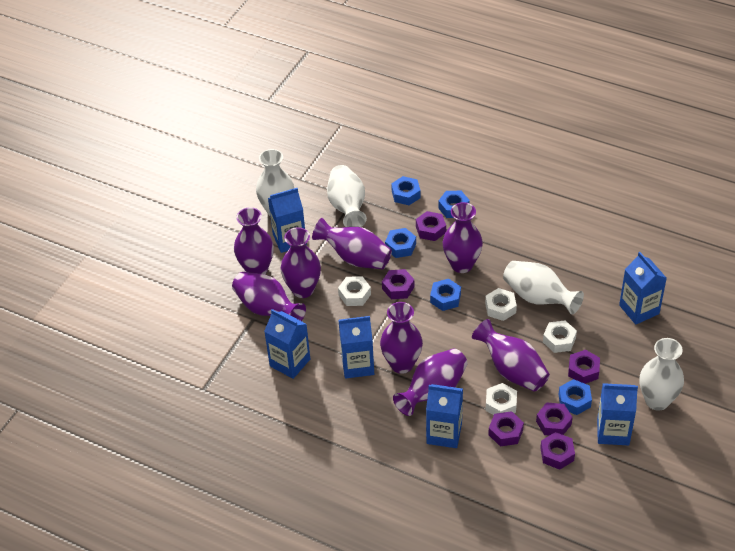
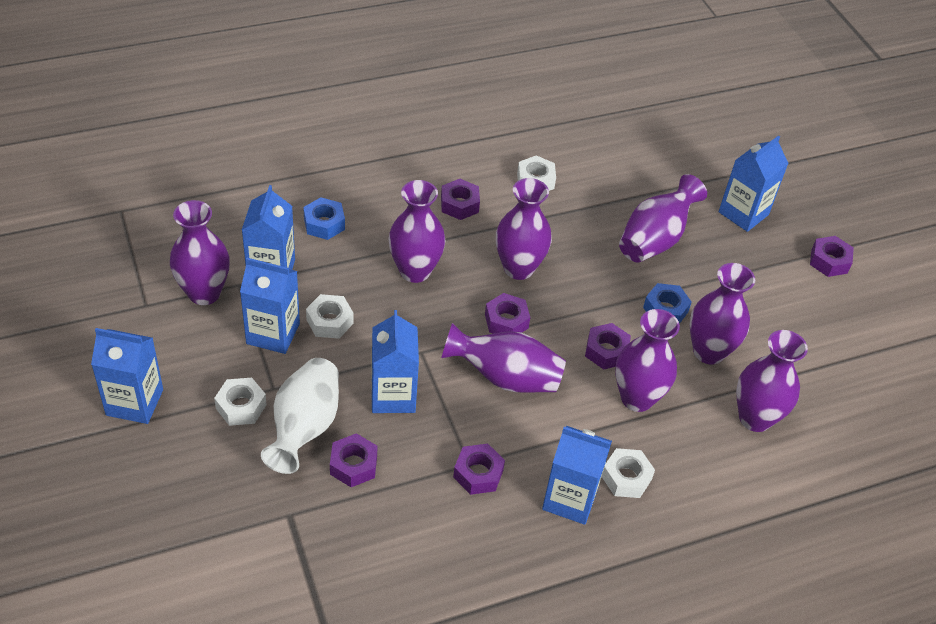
blue nut: [385,228,416,258] [391,176,421,205] [430,279,461,311] [438,191,470,218] [559,379,592,415] = 5 -> [303,197,345,240] [643,283,692,324] = 2
white vase: [256,149,294,216] [327,165,367,227] [503,261,584,314] [640,338,684,411] = 4 -> [261,358,339,474] = 1

